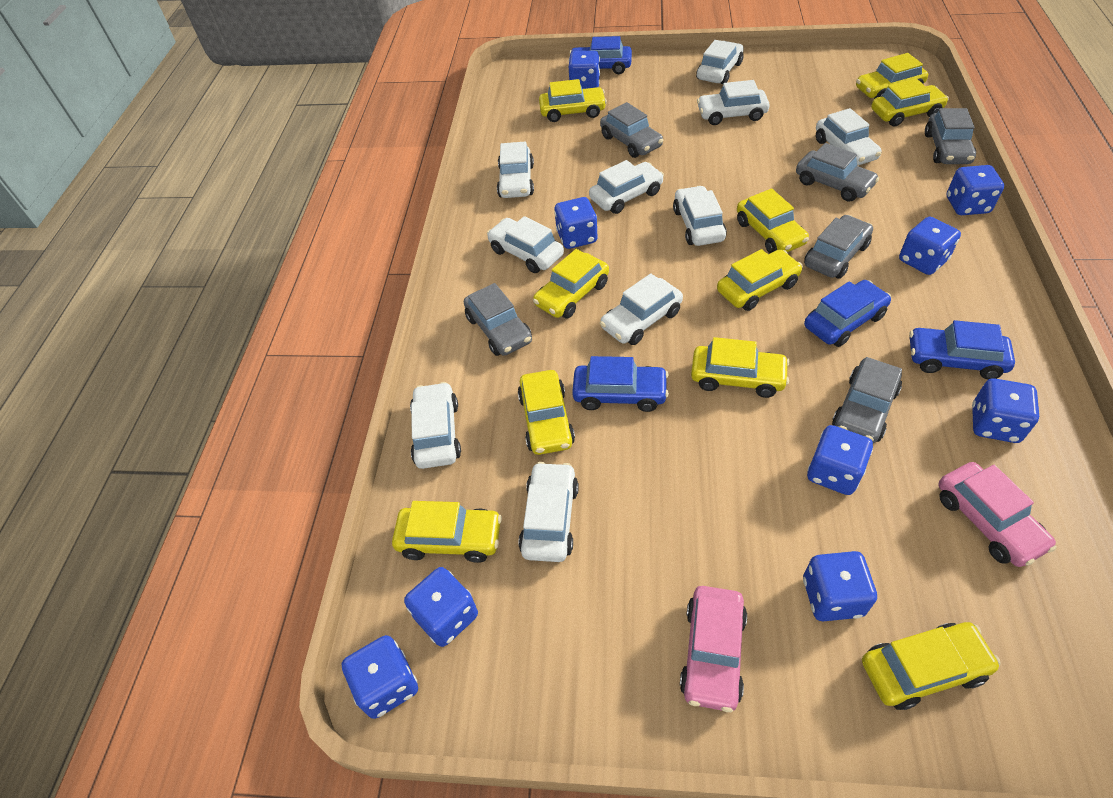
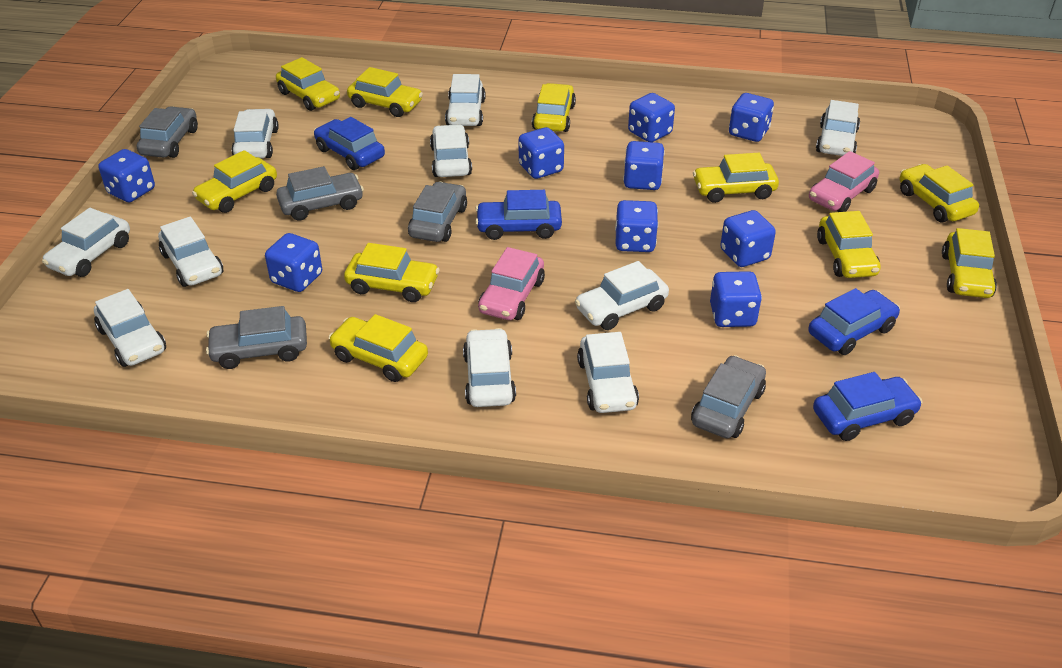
grey car: [464,283,532,356] [600,102,663,158] [796,143,879,202] [804,215,873,279] [832,357,902,443] [925,108,976,164] = 6 -> [137,106,198,158] [206,306,307,369] [276,166,364,221] [408,182,467,242] [691,355,766,438] = 5

